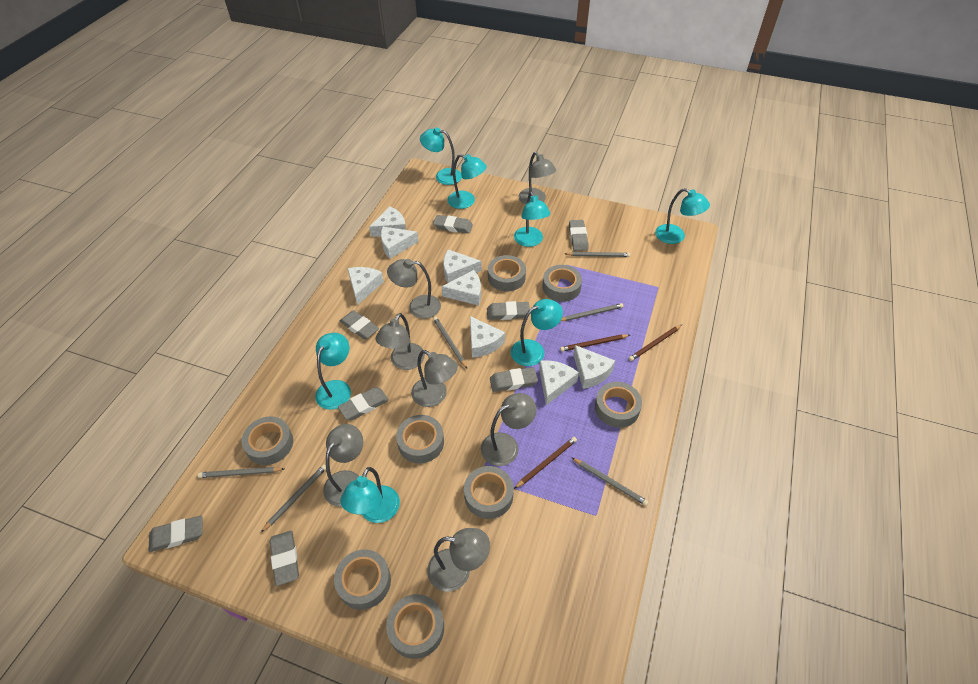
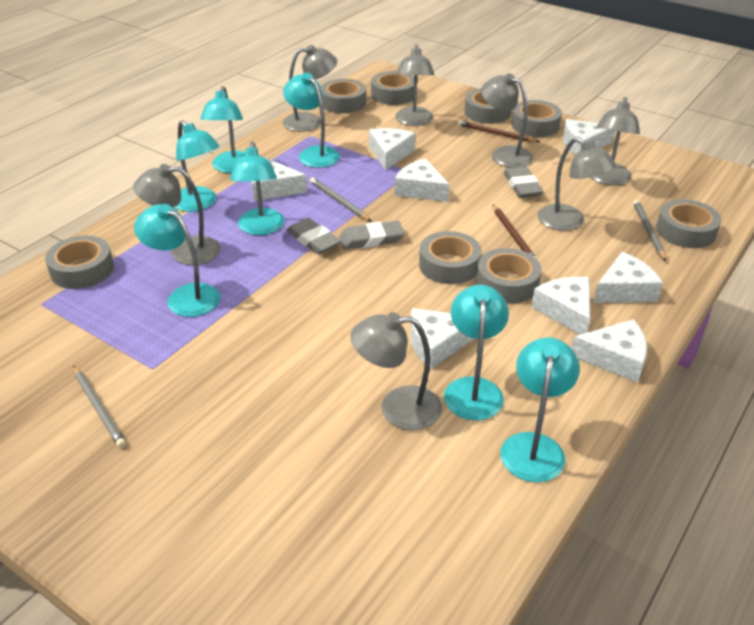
brown pencil: [514,437,577,489] [560,335,630,352] [629,325,682,361] = 3 -> [458,120,540,142] [493,205,537,259] = 2
grey eraser: [148,515,203,552] [270,530,299,586] [338,387,389,420] [340,310,379,339] [433,215,473,234] [487,301,530,320] [490,367,538,392] [569,220,588,251] = 8 -> [286,218,341,254] [339,221,404,250] [504,166,543,198] = 3
grey pencil: [198,467,284,478] [261,464,326,532] [433,317,467,368] [561,303,623,321] [565,252,630,257] [571,457,649,506] = 6 -> [74,366,126,448] [310,177,371,221] [633,200,666,261] = 3

